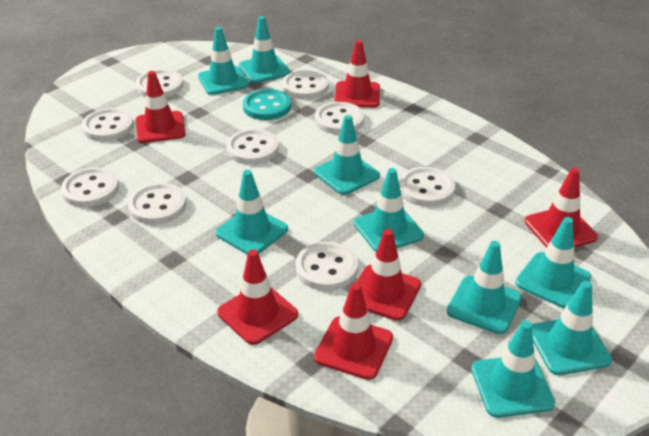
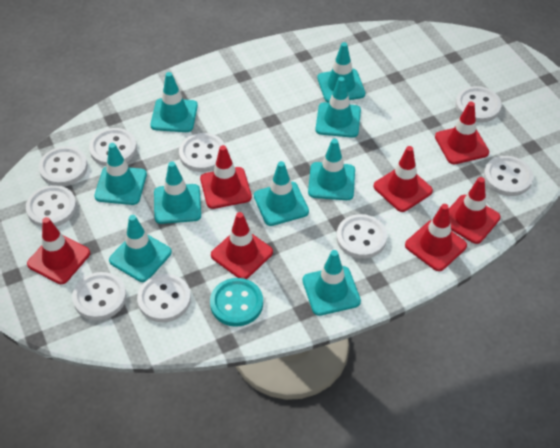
red traffic cone: [136,71,186,143] [217,249,298,345] [314,283,393,380] [334,40,380,108] [356,229,421,321] [524,168,598,248] = 6 -> [27,217,90,284] [200,145,252,209] [211,212,273,279] [374,146,433,212] [405,204,467,271] [435,102,489,164] [449,177,501,244] = 7

